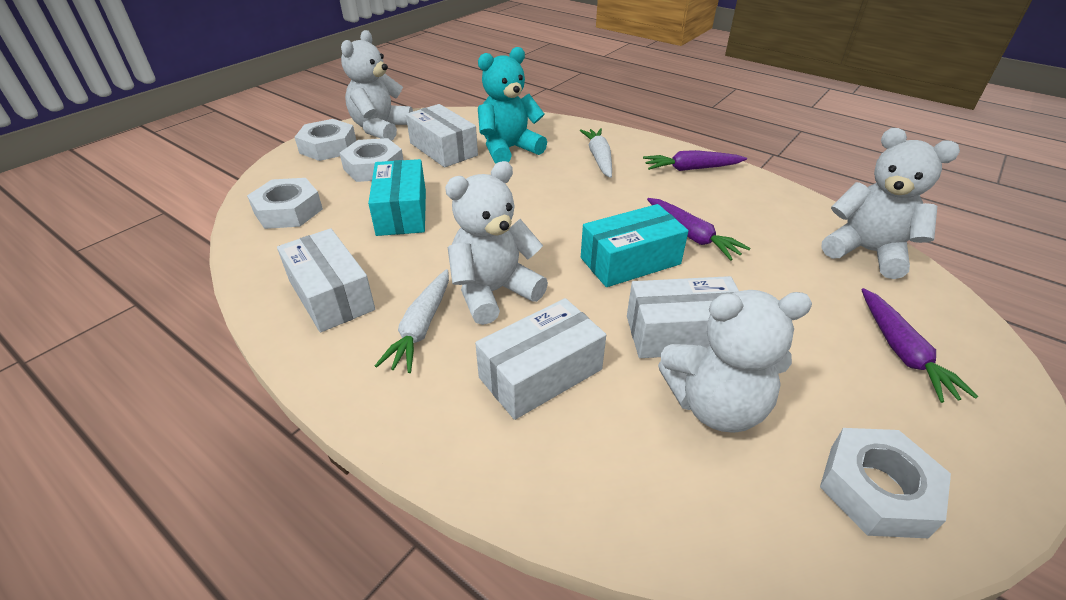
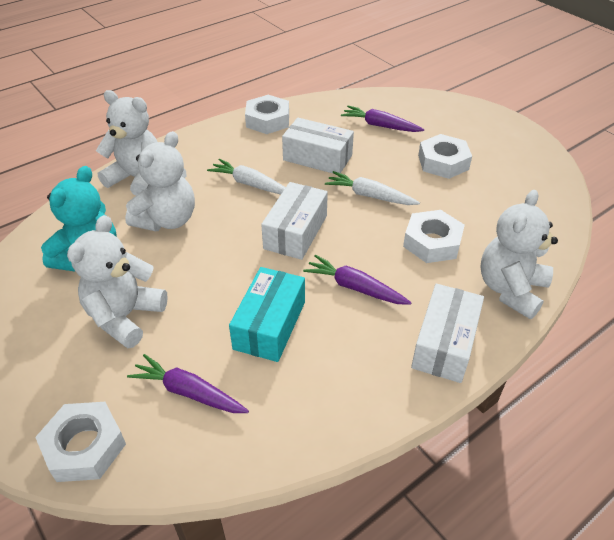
turquoise box: [368,159,426,236] [581,204,688,287] = 2 -> [229,267,305,362] = 1
white box: [277,228,375,332] [406,104,478,167] [475,298,606,420] [627,276,739,358] = 4 -> [261,182,328,260] [282,118,354,174] [411,284,484,383] = 3

